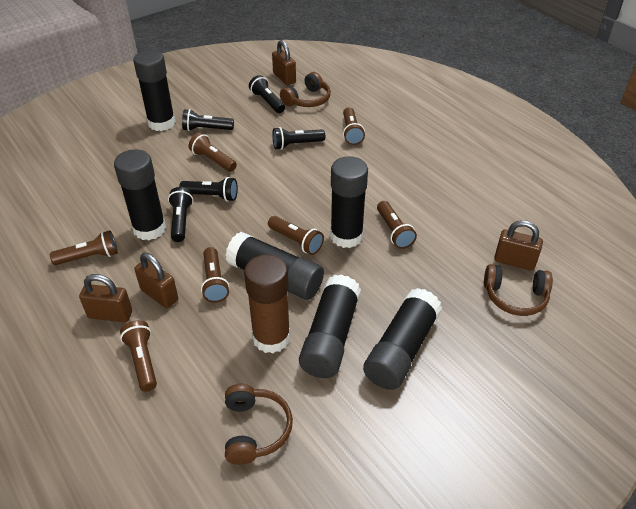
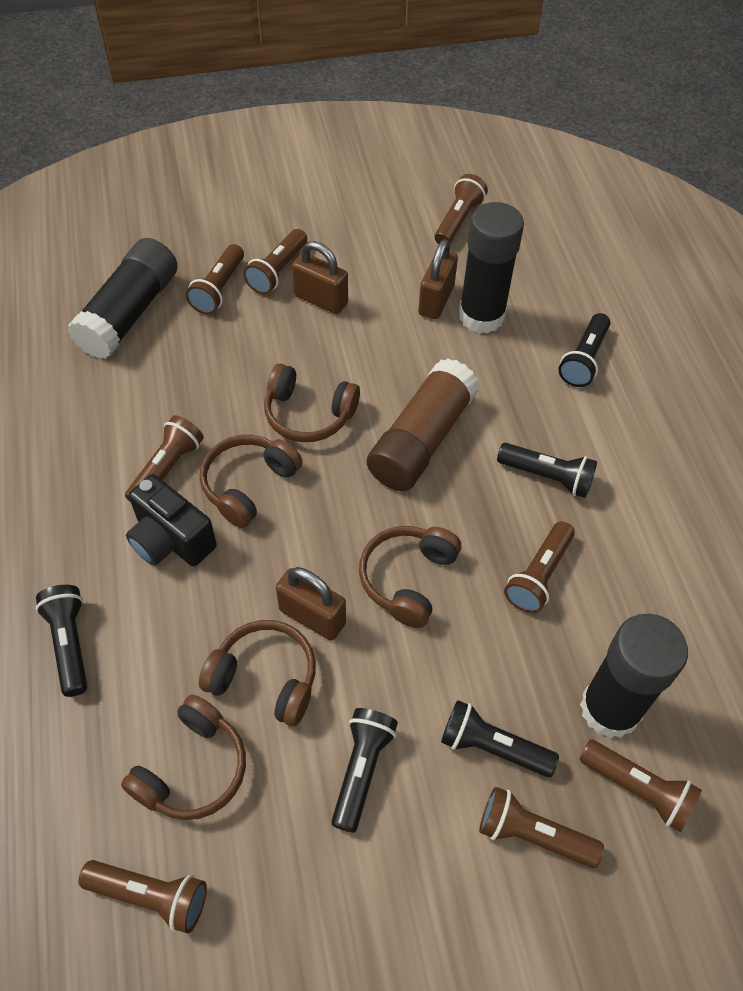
black camera: none = 0 -> [126,474,217,566] = 1
black glue stick: [114,149,166,240] [133,50,176,131] [225,232,324,300] [299,274,361,378] [330,156,368,248] [363,288,442,390] = 6 -> [68,238,178,359] [459,202,524,333] [580,614,688,738] = 3
brown flashlight: [50,230,117,265] [120,320,157,392] [189,133,237,172] [201,247,230,303] [268,216,324,255] [343,107,365,145] [377,201,417,249] = 7 -> [78,860,207,934] [125,415,204,501] [186,244,244,314] [243,229,307,294] [435,174,488,244] [479,787,604,868] [504,521,575,613] [579,740,702,832] = 8
brown headphones: [225,384,293,465] [280,72,331,107] [484,264,553,316] = 3 -> [121,695,246,820] [199,620,316,726] [200,435,303,528] [264,363,360,442] [359,526,461,628] = 5
brown padlock: [79,274,132,322] [134,253,178,308] [272,40,296,85] [494,220,543,270] = 4 -> [276,567,346,641] [292,241,348,314] [418,239,458,319] = 3

